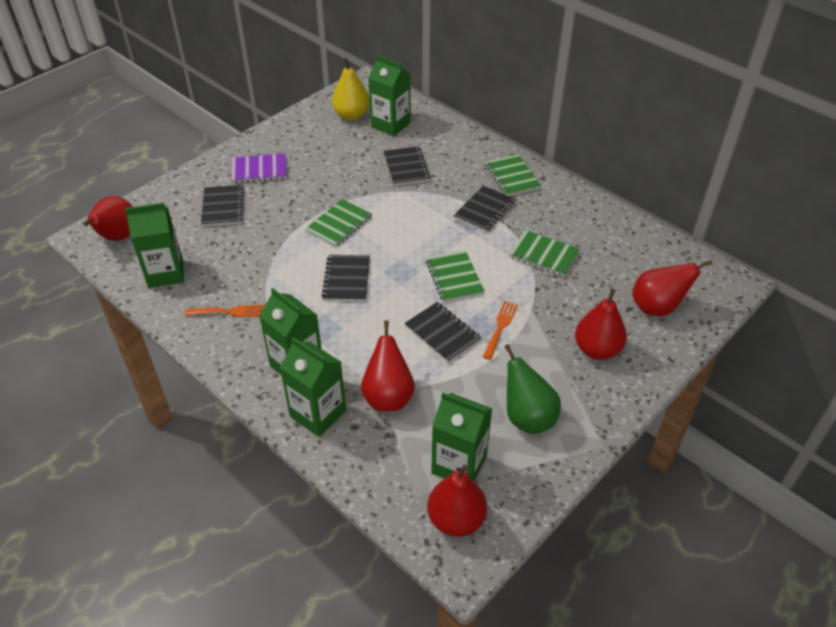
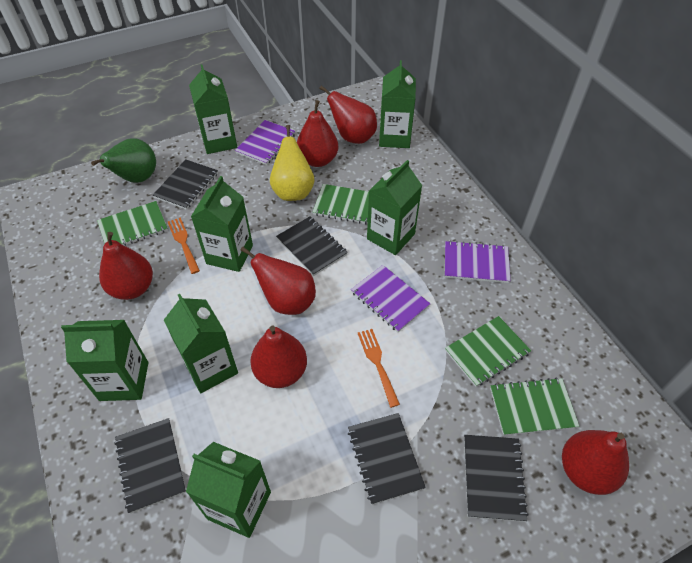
green carton: [125,203,184,288] [259,288,322,376] [280,337,346,437] [368,55,411,136] [431,392,492,482] = 5 -> [61,320,148,401] [164,294,238,393] [186,442,271,538] [189,65,237,154] [191,176,253,272] [367,160,422,255] [379,60,416,148] = 7
purple notebook: [232,153,287,183] = 1 -> [235,120,295,165] [351,265,430,332] [445,241,511,283] = 3
red pear: [83,196,133,241] [361,320,415,411] [427,465,487,537] [575,289,627,360] [632,260,712,316] = 5 -> [99,232,153,300] [240,247,316,315] [250,326,307,388] [297,100,338,167] [319,86,377,144] [562,430,629,495] = 6

